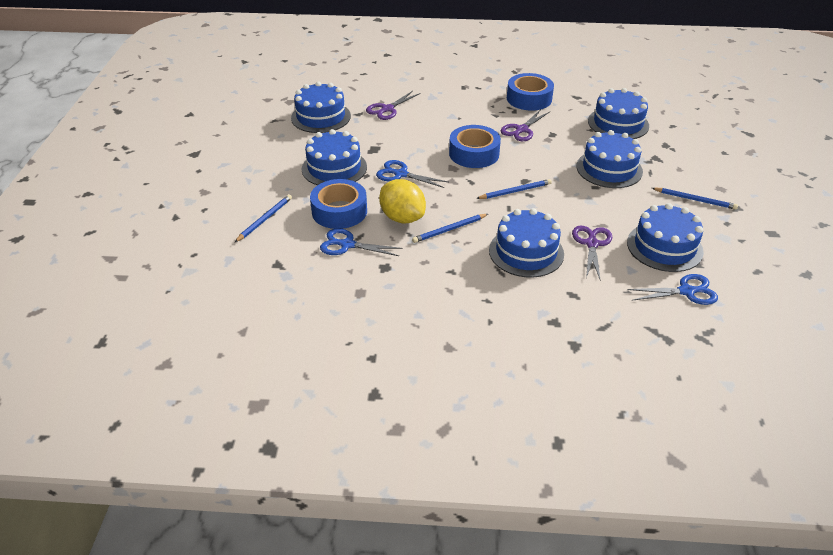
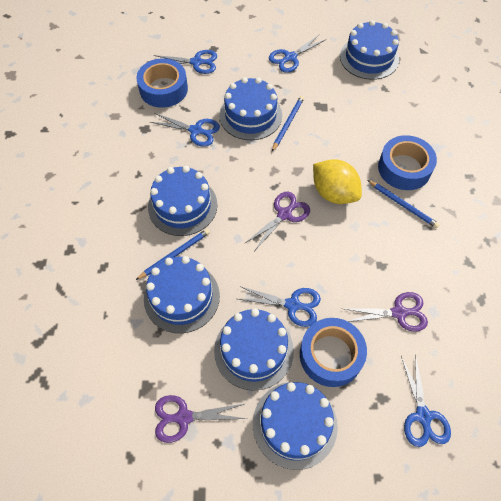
blue pencil: [235,195,292,242] [412,214,488,243] [476,179,552,199] [652,188,738,210] = 4 -> [136,229,210,280] [272,96,304,151] [368,180,440,228] = 3
blue scissors: [320,228,403,256] [376,160,448,188] [627,274,718,305] = 3 -> [150,113,220,147] [153,50,217,74] [238,286,321,327] [269,35,325,73] [401,354,451,447] = 5

